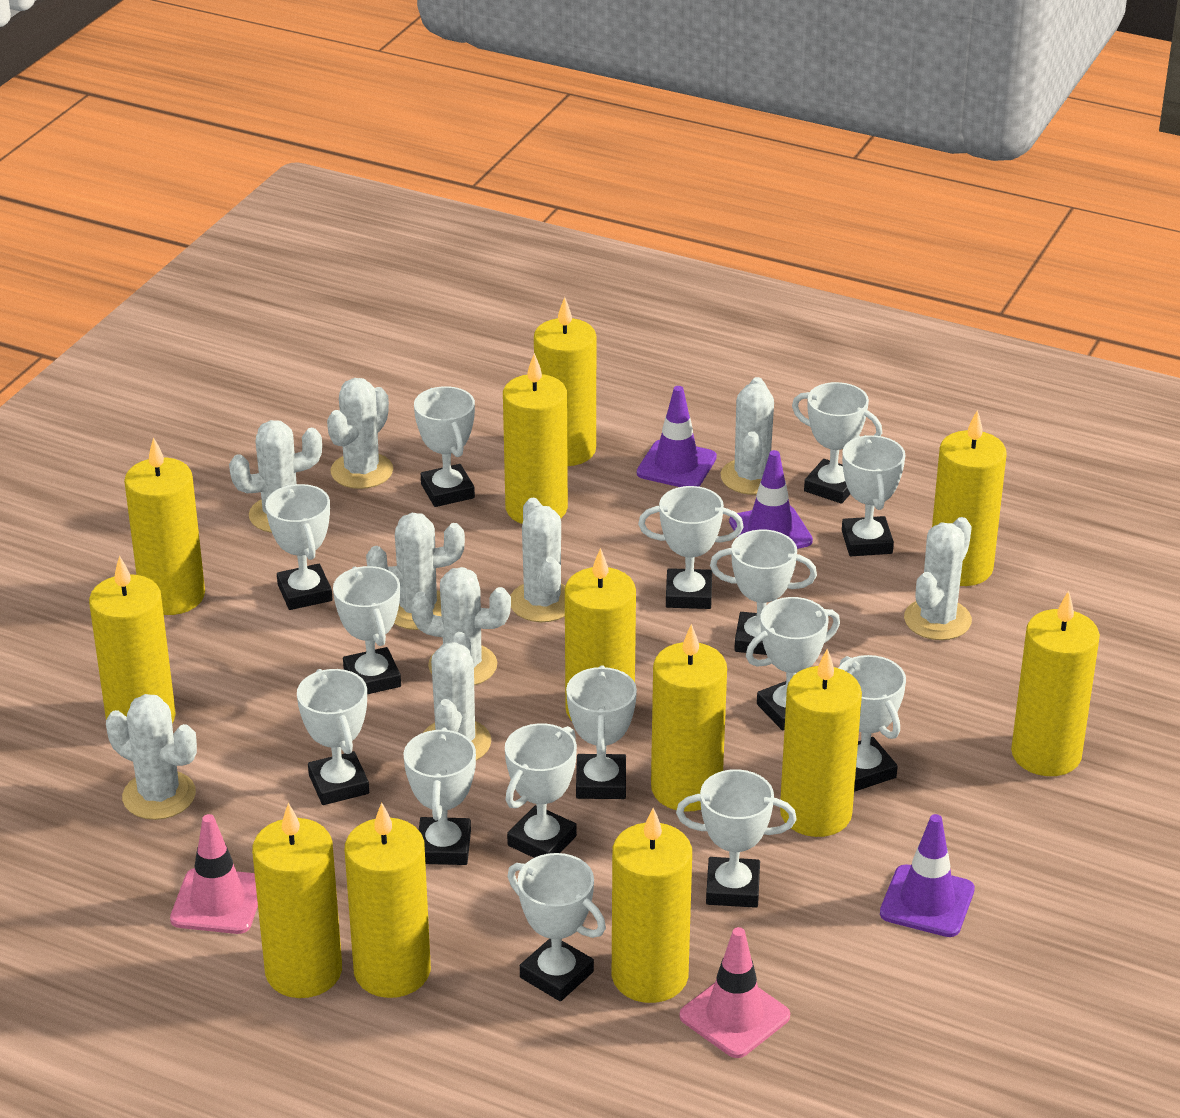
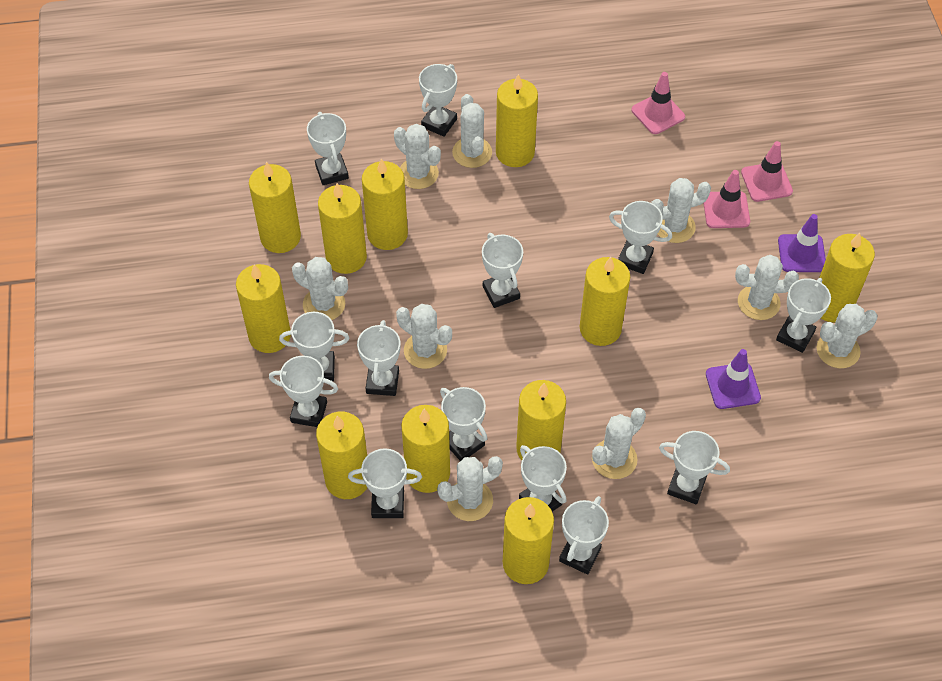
pink traffic cone: [170,814,258,934] [679,927,790,1058] = 2 -> [631,72,685,134] [703,170,750,228] [741,141,793,202] = 3
purple traffic cone: [637,386,717,487] [729,450,813,549] [880,814,975,937] = 3 -> [706,349,761,409] [778,214,826,272] = 2
white trophy: [265,484,332,610] [297,669,369,805] [333,566,401,694] [404,727,476,865] [414,386,475,507] [505,723,577,858] [507,853,606,1001] [566,665,637,799] [638,486,743,609] [676,769,796,908] [710,529,817,655] [746,597,840,730] [792,382,882,503] [838,655,906,791] [842,435,906,556] = 15 -> [269,355,338,427] [279,312,349,381] [307,112,349,185] [348,448,422,518] [357,320,400,396] [419,64,457,137] [440,387,487,461] [482,233,523,308] [519,445,567,512] [559,496,609,575] [609,201,672,274] [659,431,730,504] [776,278,831,353] = 13
yellow candle: [89,556,176,723] [124,437,205,615] [252,803,342,998] [345,803,431,998] [503,353,568,524] [534,297,596,466] [565,548,636,721] [612,808,692,1003] [651,624,727,812] [780,649,862,837] [932,410,1007,586] [1011,591,1100,776] = 12 -> [236,264,291,353] [249,162,301,253] [316,411,367,499] [318,183,367,274] [362,158,408,250] [401,405,450,493] [496,74,538,167] [503,497,554,584] [516,380,566,460] [580,257,630,346] [819,233,875,323] = 11

